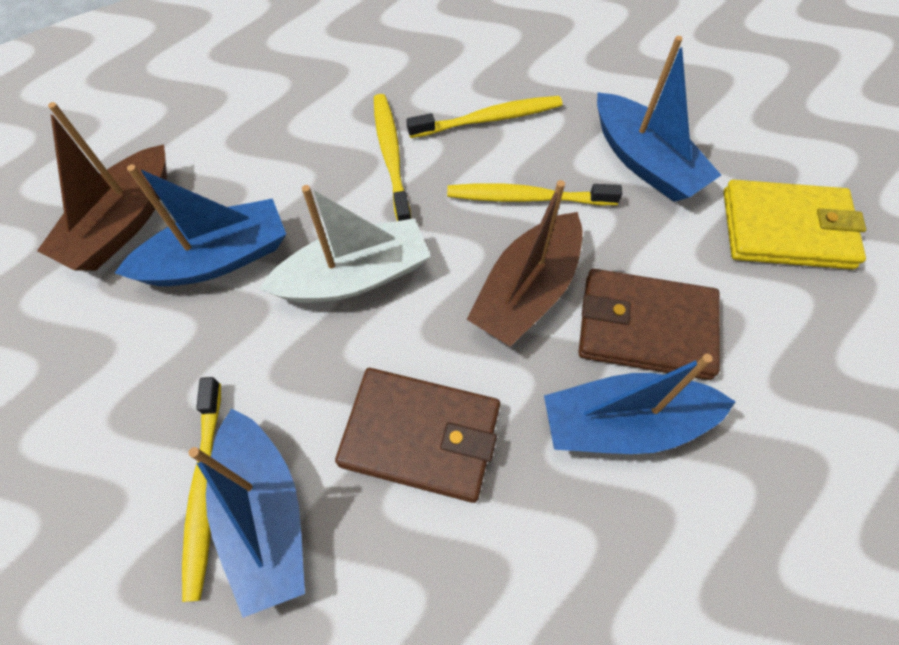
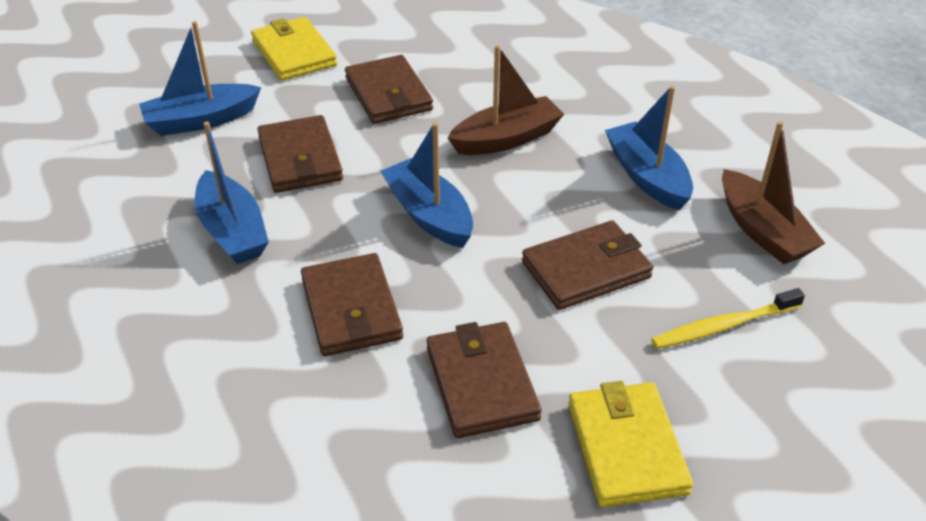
brown wallet: [335,368,500,503] [578,269,720,380] = 2 -> [257,115,343,193] [301,253,403,356] [345,55,433,124] [427,322,542,438] [522,220,653,310] = 5
white boat: [259,185,431,303] = 1 -> none = 0
yellow toothbrush: [182,377,221,602] [374,94,411,221] [406,96,562,138] [447,183,622,205] = 4 -> [651,288,805,349] = 1
yellow wallet: [723,180,866,269] = 1 -> [251,17,337,81] [568,381,693,507] = 2

